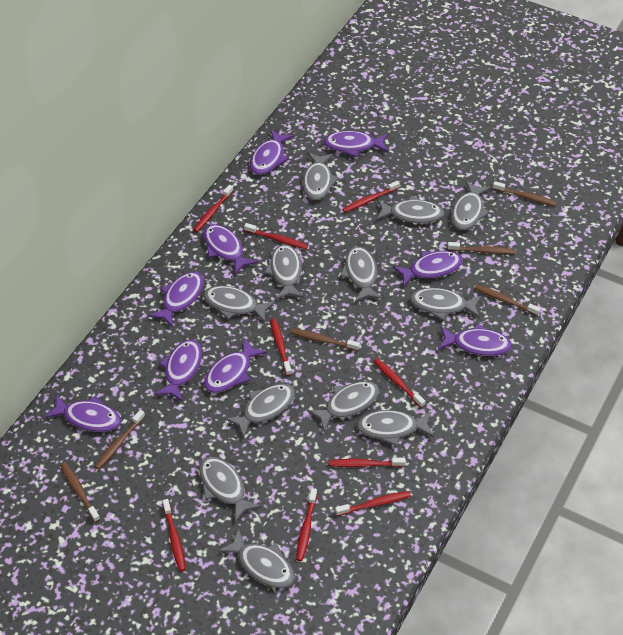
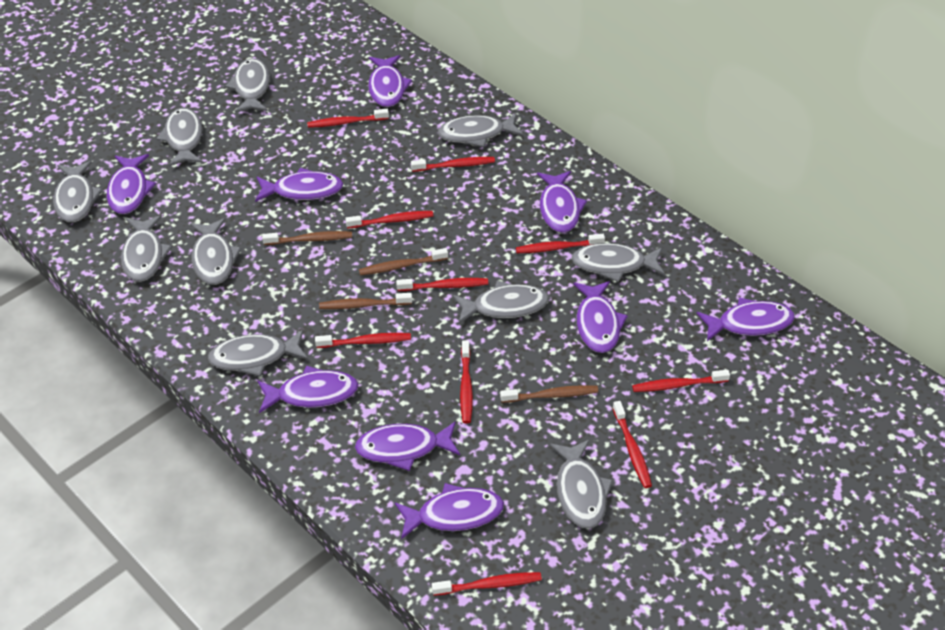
brown toothbrush: [60,462,100,522] [94,410,145,469] [290,328,360,351] [448,242,516,254] [474,285,541,316] [493,181,557,206] = 6 -> [262,231,352,245] [319,293,412,309] [359,248,448,275] [500,385,598,403] = 4
grey fish: [199,457,261,522] [203,286,275,323] [218,528,295,588] [225,384,295,438] [264,244,304,299] [303,152,339,200] [307,381,379,431] [340,246,383,302] [356,410,434,446] [376,196,444,223] [410,288,482,320] [451,181,491,230] = 12 -> [53,161,103,222] [121,215,172,282] [156,108,203,167] [190,218,242,285] [208,330,308,376] [225,58,270,113] [438,113,523,147] [453,281,549,324] [549,439,613,529] [572,243,665,282] = 10
red toothbrush: [162,499,186,572] [193,185,234,232] [244,223,308,249] [270,318,292,376] [296,488,317,561] [329,458,406,467] [335,491,411,516] [342,181,400,213] [373,358,425,408] = 9 -> [307,109,389,128] [315,333,411,348] [345,211,433,228] [396,278,488,291] [411,157,495,172] [432,572,542,596] [460,340,473,423] [516,234,605,253] [613,401,652,488] [632,370,730,392] = 10

